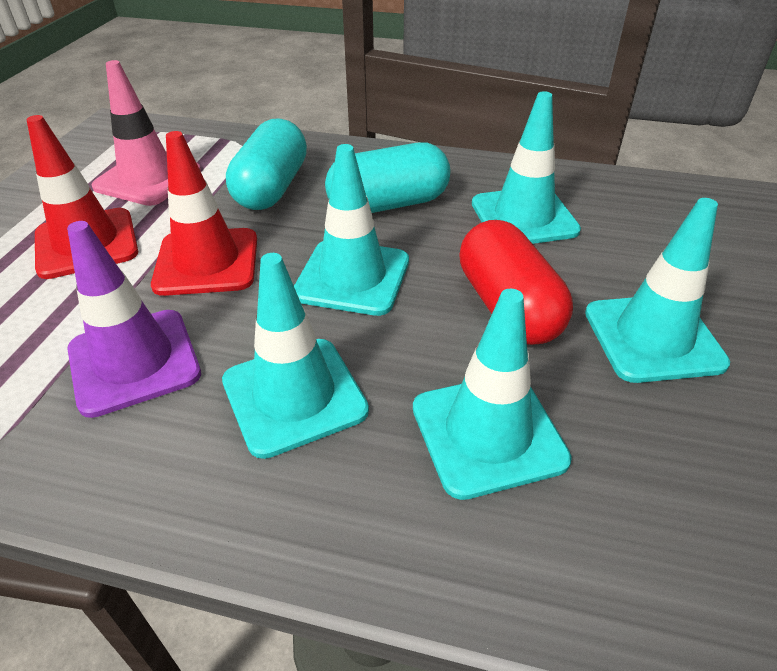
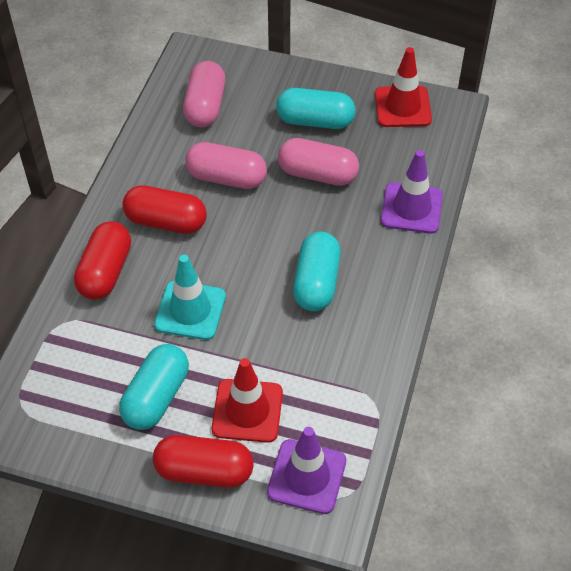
pink capsule: none = 0 -> [183,61,225,127] [185,142,267,189] [278,138,359,186] = 3
pink traffic cone: [92,60,201,206] = 1 -> none = 0
purple traffic cone: [67,221,201,418] = 1 -> [267,427,346,514] [381,150,443,234] = 2
red capsule: [459,220,573,345] = 1 -> [74,221,131,300] [122,185,207,234] [153,435,253,488] = 3
turquoise capsule: [226,118,307,210] [325,142,450,213] = 2 -> [119,344,189,430] [276,88,356,129] [293,232,341,311] = 3
turquoise traffic cone: [222,253,369,459] [294,144,409,316] [413,289,572,500] [472,91,581,244] [585,198,730,383] = 5 -> [154,255,226,340] = 1

